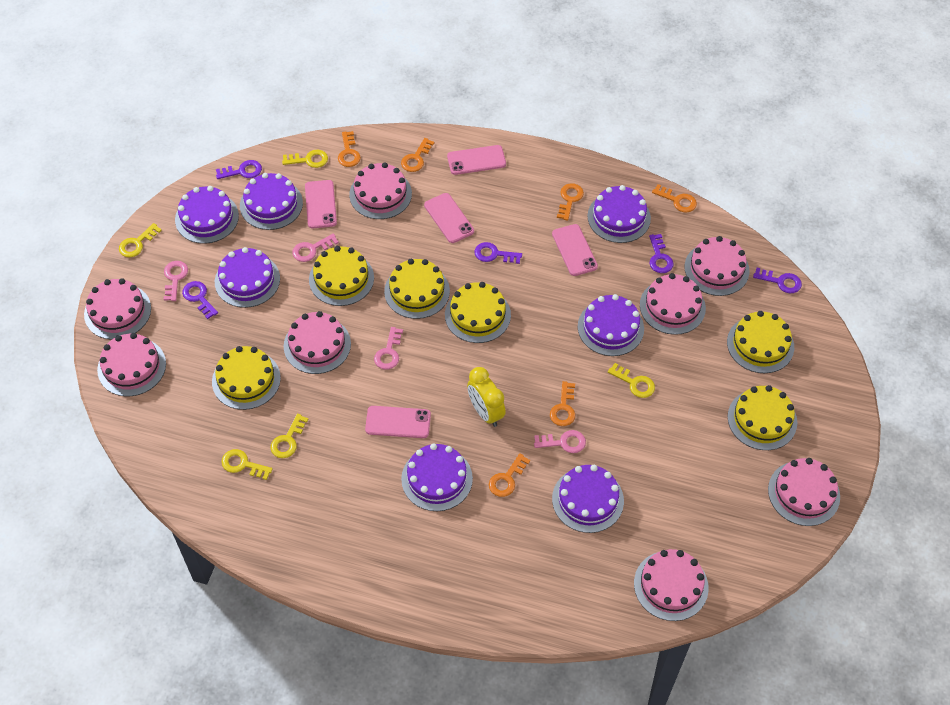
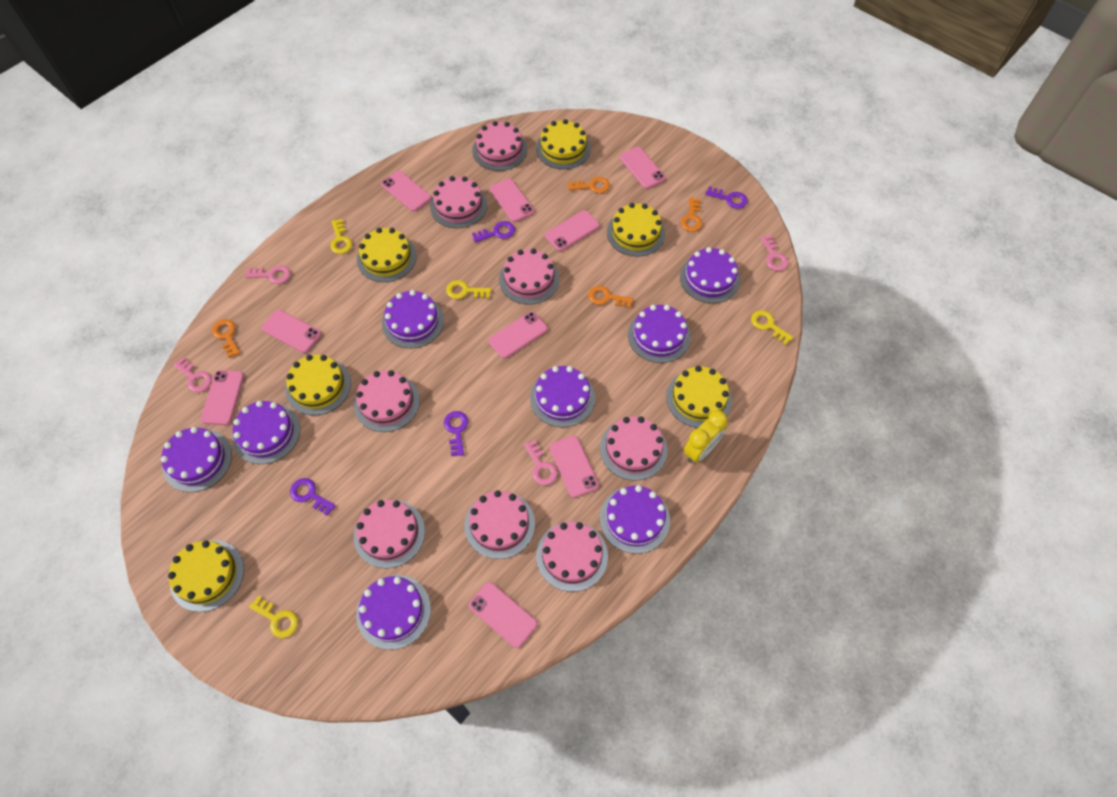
orange key: [338,131,361,167] [401,138,434,172] [489,453,530,497] [550,381,575,426] [557,183,584,221] [652,184,697,213] = 6 -> [212,319,240,358] [568,177,610,193] [588,286,633,308] [681,198,702,232] = 4
pink phone: [305,180,337,228] [365,406,431,438] [424,193,474,243] [447,145,506,175] [552,224,598,276] = 5 -> [200,370,244,425] [261,310,321,353] [381,171,432,212] [469,582,538,648] [488,311,548,359] [489,178,534,222] [545,210,600,251] [549,435,599,498] [619,147,666,189] = 9
purple cake: [175,186,239,244] [215,247,280,308] [240,173,303,230] [401,443,473,511] [552,465,624,533] [578,294,644,356] [587,185,651,243] = 7 -> [161,427,232,492] [232,401,300,464] [356,575,431,650] [382,290,444,348] [530,366,595,427] [600,485,670,554] [628,305,691,363] [680,247,740,303] = 8
purple key: [182,281,218,319] [216,160,262,179] [475,242,522,264] [649,234,674,273] [753,268,802,293] = 5 -> [290,478,336,516] [444,411,469,456] [472,221,515,243] [705,186,747,209] = 4
yellow key: [119,223,162,257] [221,449,273,480] [270,414,308,458] [282,149,328,168] [608,363,655,398] = 5 -> [249,596,298,638] [330,219,352,254] [446,280,491,299] [751,310,793,345] = 4

